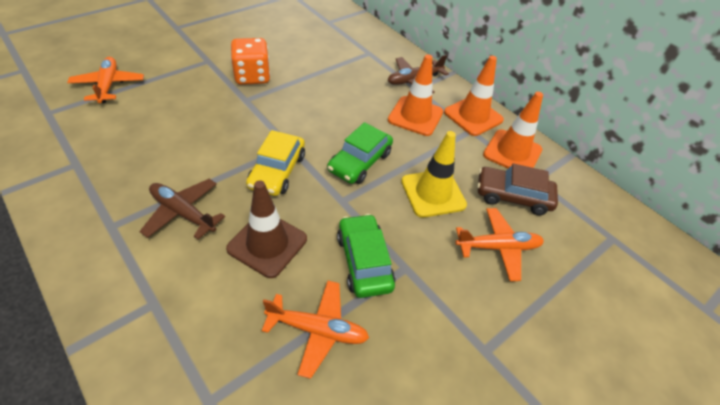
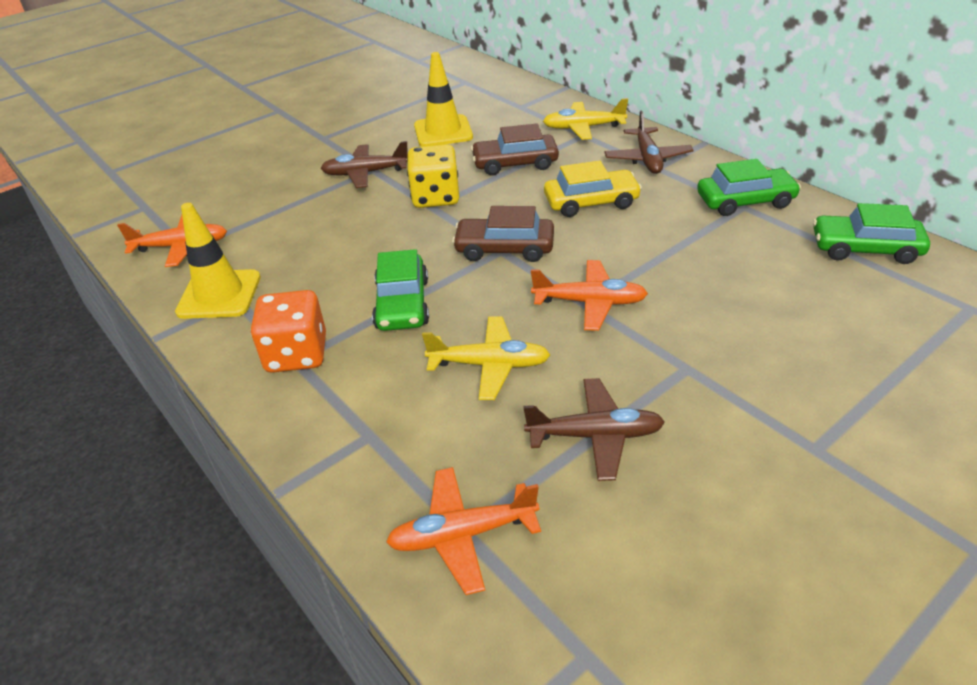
brown car: [477,163,558,215] = 1 -> [452,206,554,262] [471,123,559,176] = 2
brown plane: [139,179,225,239] [388,54,449,93] = 2 -> [320,141,408,188] [523,378,665,481] [605,111,694,174] = 3
brown traffic cone: [226,180,307,278] = 1 -> none = 0
green car: [327,122,393,184] [337,214,395,298] = 2 -> [372,249,429,331] [697,159,801,216] [813,203,930,264] = 3
orange traffic cone: [388,54,443,136] [444,56,504,136] [483,92,543,168] = 3 -> none = 0
yellow dice: none = 0 -> [407,144,459,208] = 1
yellow plane: none = 0 -> [422,316,550,400] [543,98,628,140] = 2
yellow traffic cone: [401,131,467,218] = 1 -> [175,203,261,319] [414,52,473,147] = 2

